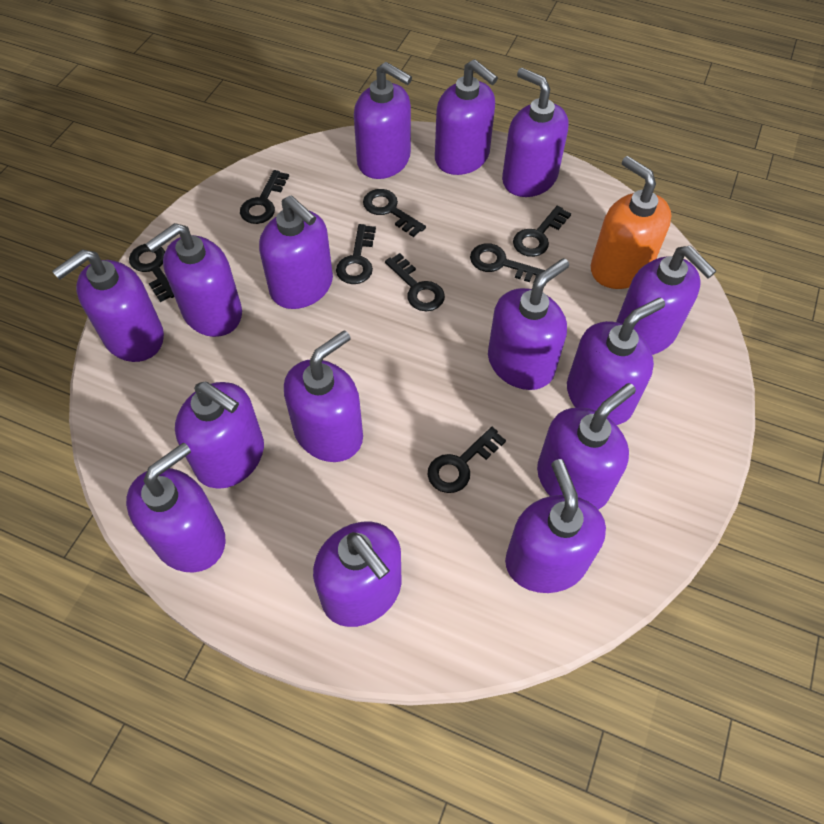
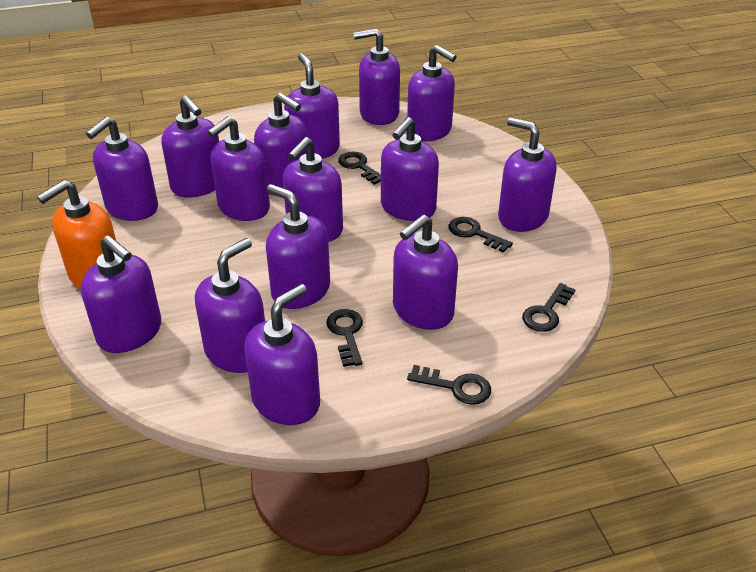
black key: [129,244,174,302] [240,170,289,224] [336,224,376,284] [363,189,426,237] [385,253,445,311] [428,427,506,493] [470,243,545,282] [513,205,571,257] = 8 -> [326,309,363,367] [338,152,381,185] [407,365,491,405] [449,217,513,253] [522,283,576,332] = 5

